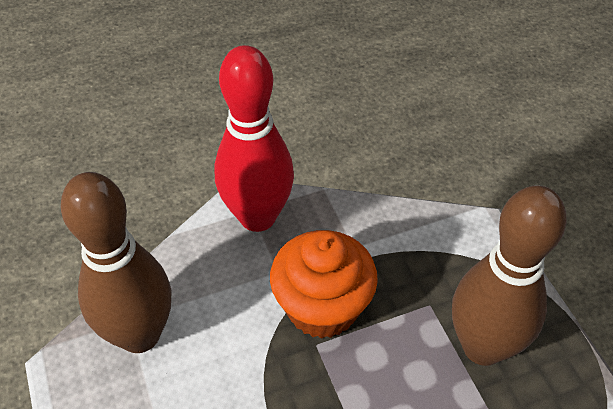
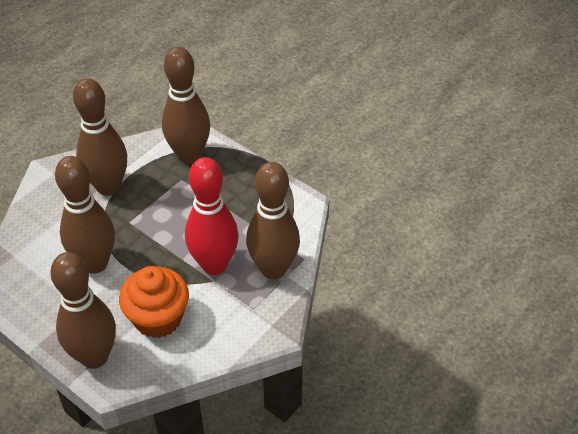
brown bowling pin: [61,172,172,353] [452,185,567,366] = 2 -> [50,252,116,369] [55,156,115,274] [73,78,127,196] [162,47,210,164] [246,162,300,279] = 5

